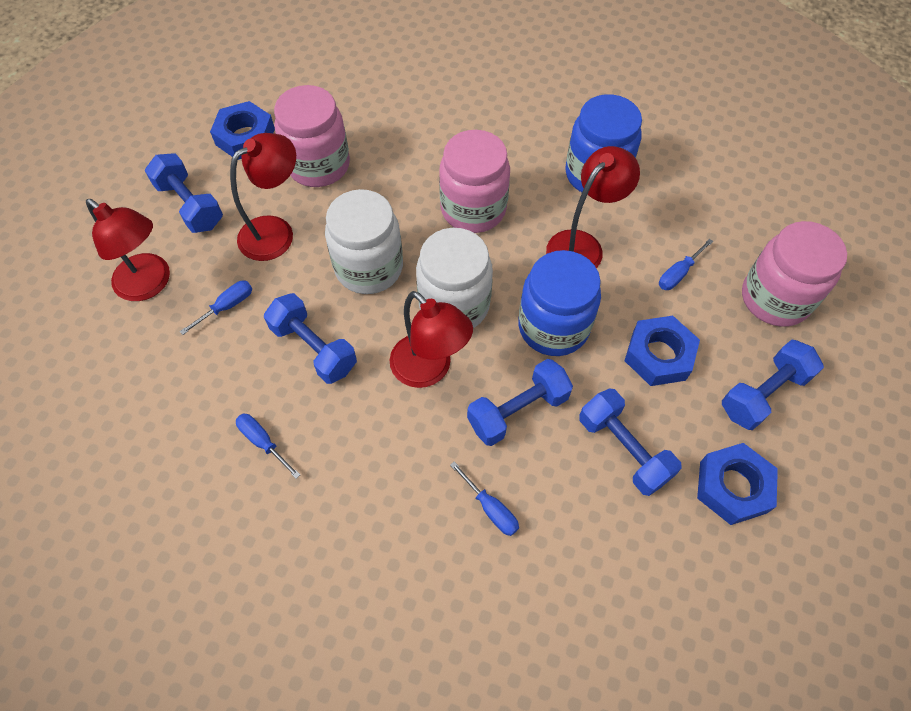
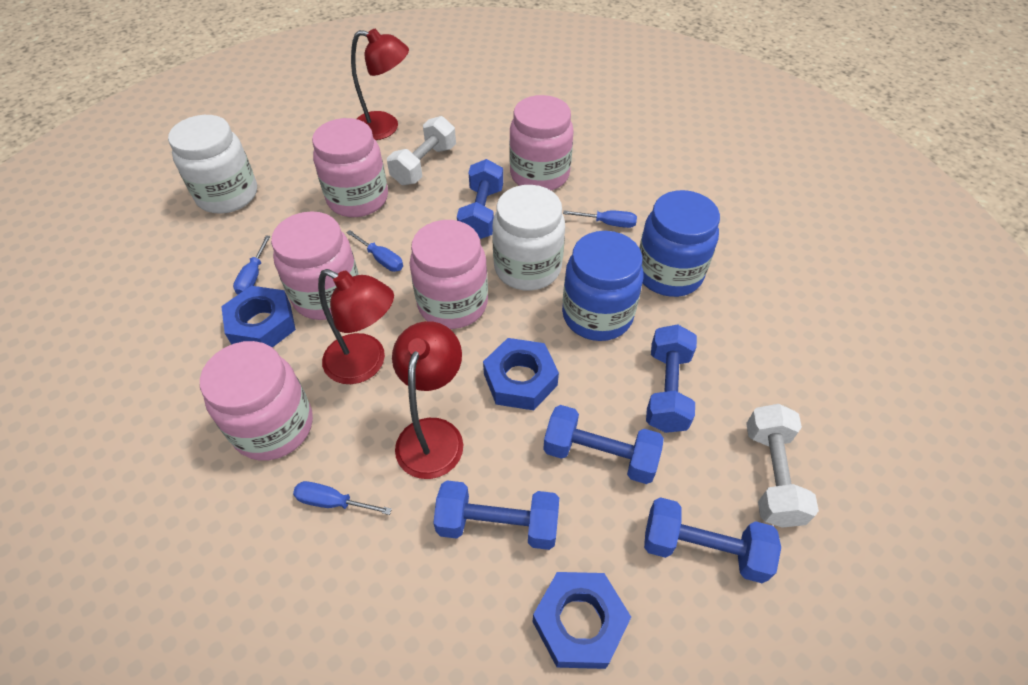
pink jar: [274,85,350,187] [439,130,510,233] [742,221,847,327] = 3 -> [200,341,313,461] [271,211,359,320] [312,118,388,217] [410,220,488,329] [509,95,574,190] = 5
red lamp: [86,199,170,301] [230,133,296,261] [390,291,473,388] [546,146,640,268] = 4 -> [318,269,394,384] [351,29,409,140] [392,321,463,479] = 3
white dumbbell: none = 0 -> [387,116,456,185] [746,404,819,528] = 2

